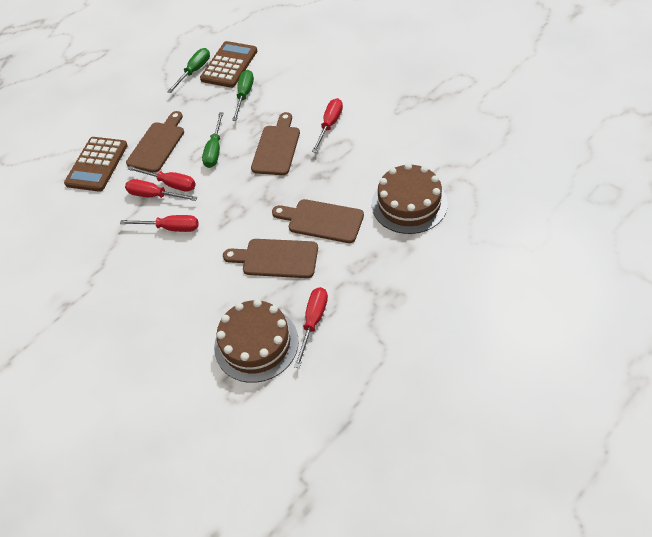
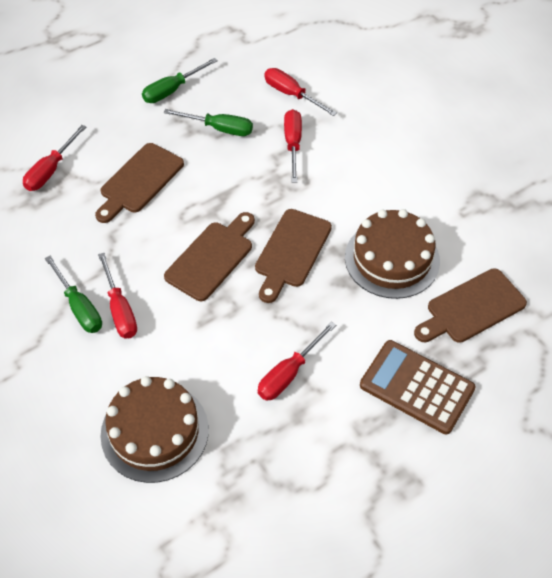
brown calculator: [64,137,128,192] [200,41,257,88] = 2 -> [360,340,476,434] = 1

